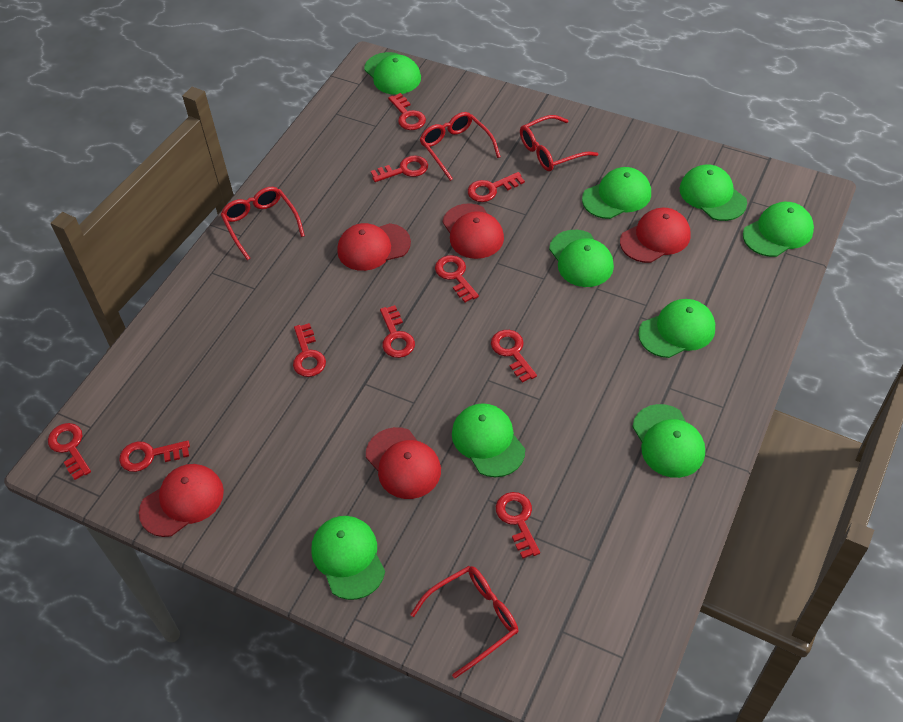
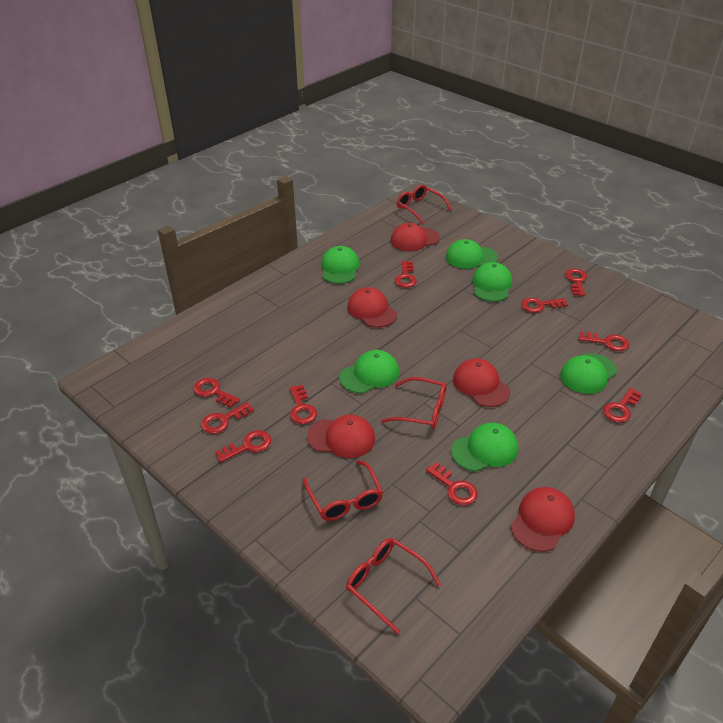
green cap: [311,516,385,600] [364,52,421,95] [452,403,525,477] [549,230,614,287] [582,167,651,219] [632,404,705,478] [638,299,715,358] [680,164,747,221] [743,202,814,257] = 9 -> [321,246,360,284] [339,350,399,393] [446,239,498,269] [451,423,518,472] [472,262,512,302] [560,353,617,394] = 6

